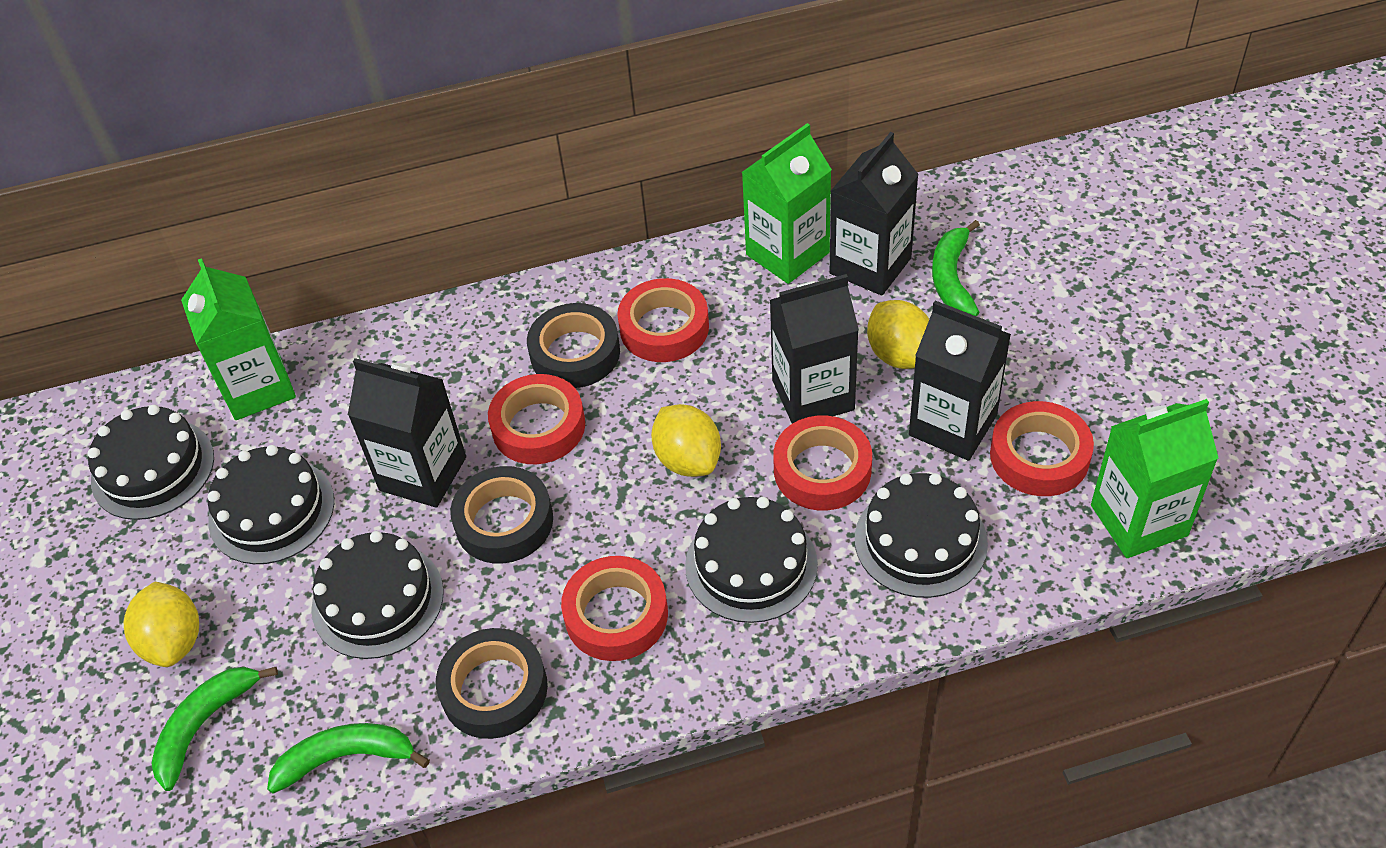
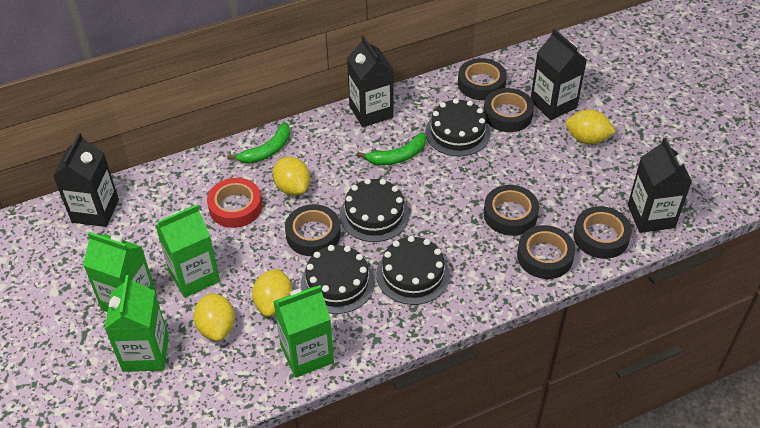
black cake: [88,405,214,520] [208,445,334,564] [311,531,444,659] [685,497,818,623] [855,473,988,598] = 5 -> [301,245,375,314] [340,179,409,242] [376,236,450,305] [425,98,490,157] = 4
black tape: [436,628,548,739] [450,466,553,564] [527,303,620,388] = 3 -> [285,204,341,256] [458,58,507,100] [483,88,534,132] [484,185,539,236] [517,225,575,279] [573,206,632,259] = 6
green banana: [151,667,278,791] [267,723,430,794] [932,220,980,316] = 3 -> [227,122,290,164] [357,132,426,165] = 2
green carton: [181,258,296,420] [742,123,832,284] [1091,399,1219,558] = 3 -> [83,232,156,312] [105,275,169,372] [155,205,220,298] [273,285,334,378] = 4
red tape: [488,374,585,464] [561,556,668,661] [617,278,709,362] [773,416,872,510] [990,401,1094,496] = 5 -> [207,178,262,228] = 1
yellow lemon: [124,582,199,667] [651,404,721,477] [867,300,929,369] = 3 -> [193,293,235,341] [252,269,293,317] [273,157,310,196] [566,109,616,144] = 4

